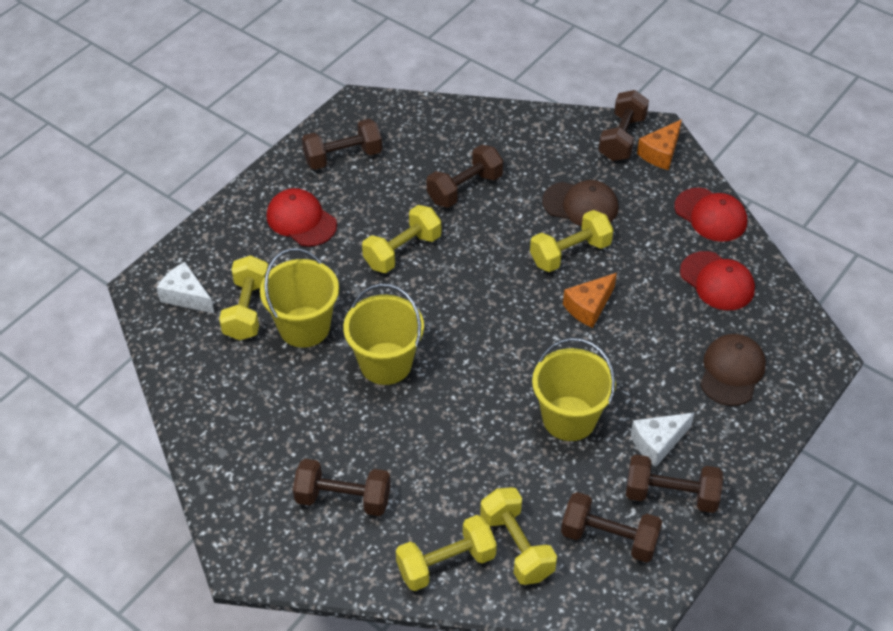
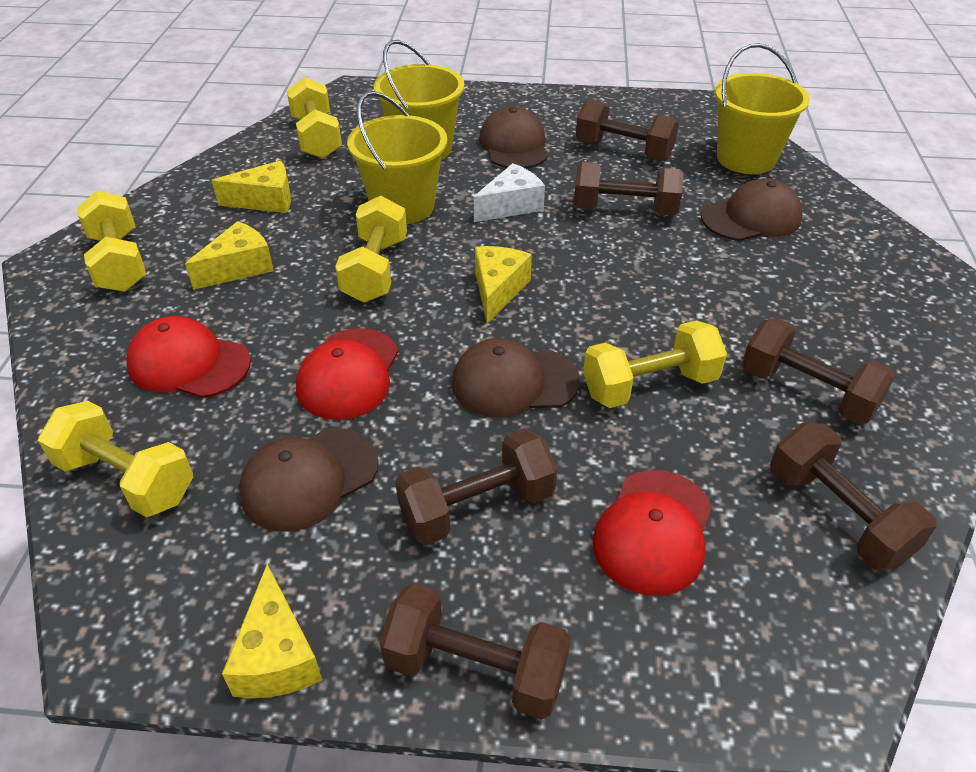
brown cap: [542,180,618,226] [700,334,766,406] = 2 -> [239,428,379,532] [452,338,580,418] [479,106,548,169] [701,178,803,241] = 4
orange cheese: [563,273,617,328] [637,119,682,170] = 2 -> none = 0
white cheese: [157,262,215,314] [631,413,694,467] = 2 -> [474,163,545,222] = 1
yellow cheese: none = 0 -> [185,221,274,290] [212,160,291,213] [222,564,322,698] [475,246,532,324] = 4

